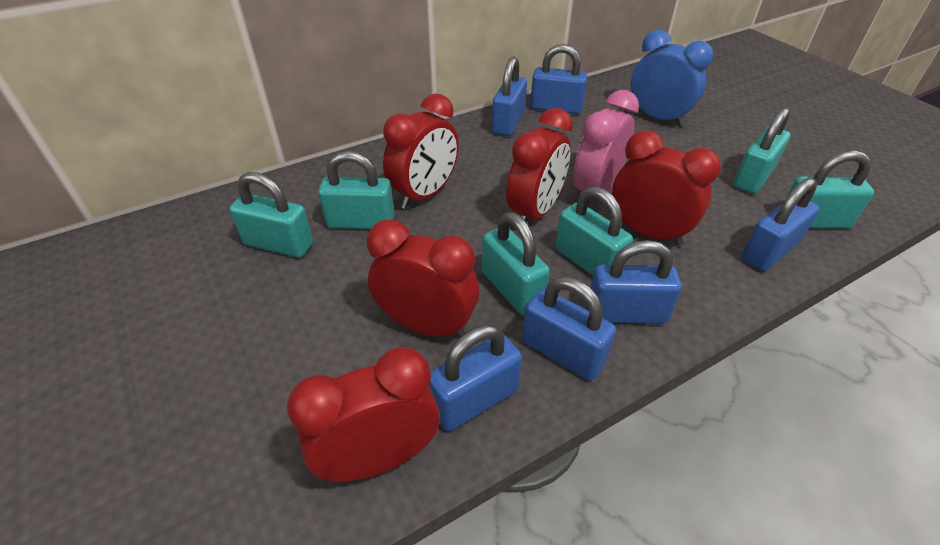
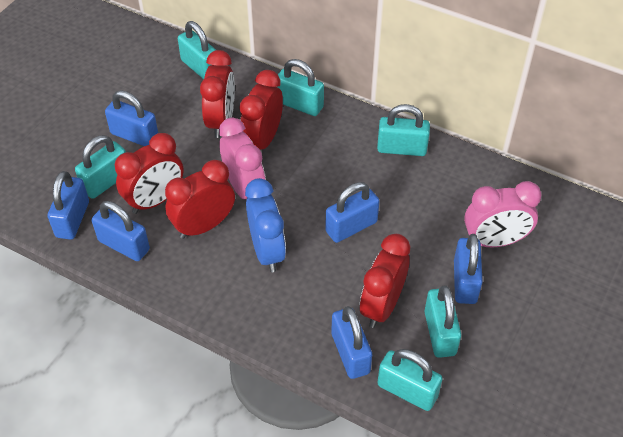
pink clock: [573,90,639,203] = 1 -> [219,117,266,199] [464,181,542,248] = 2

